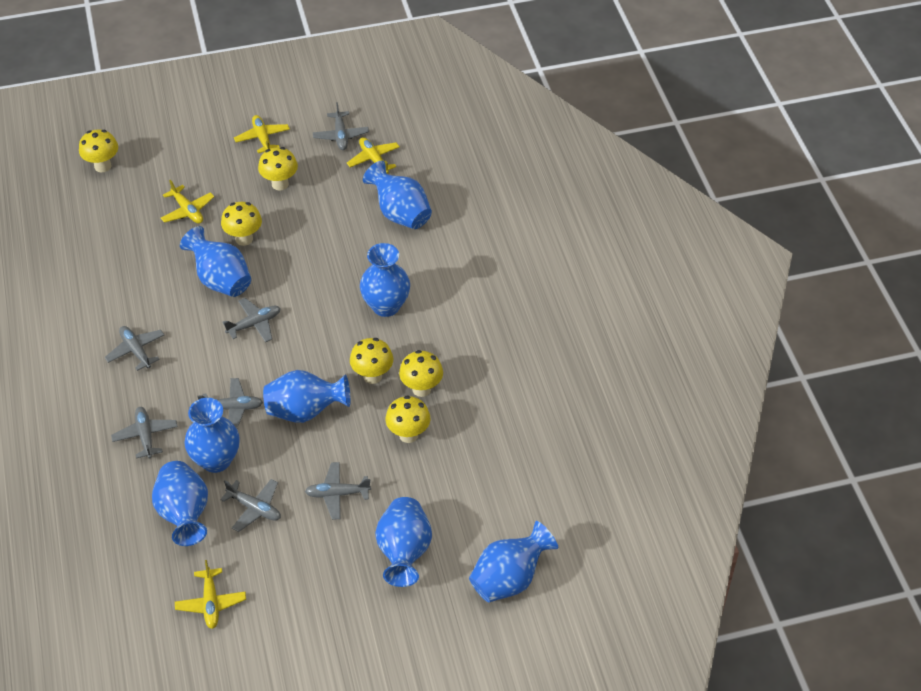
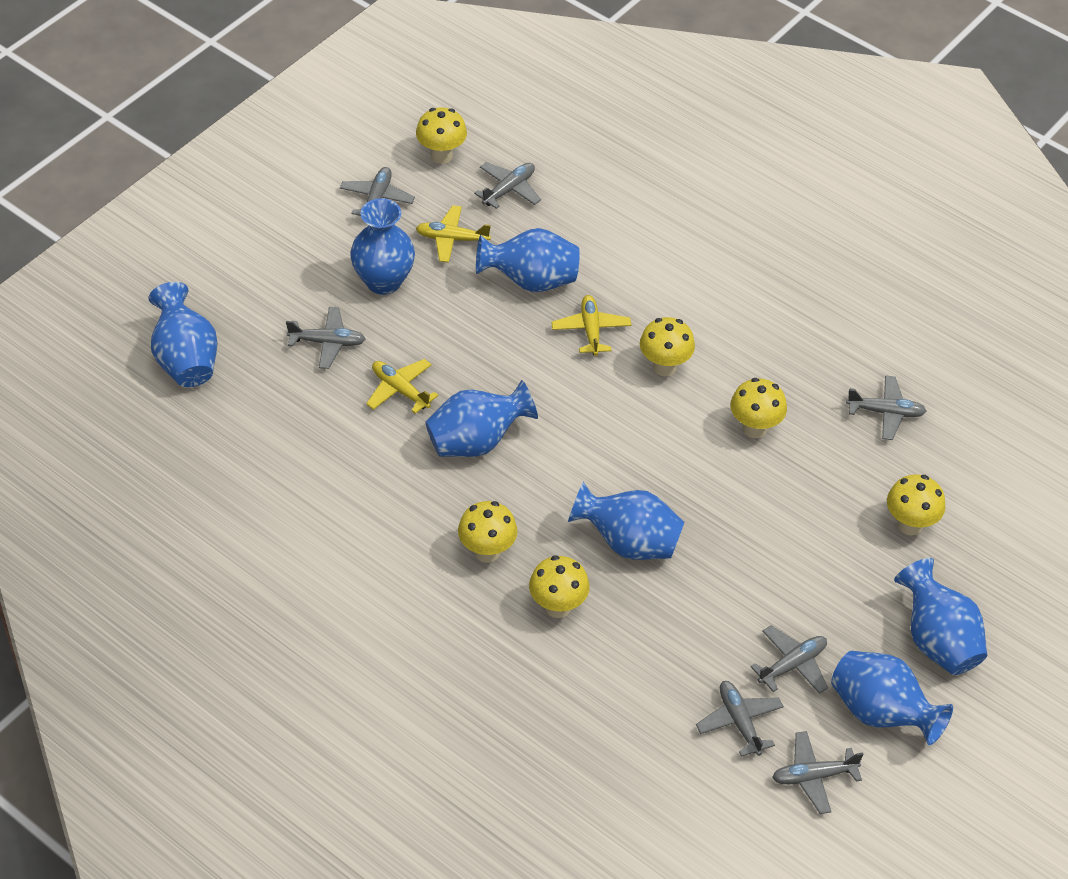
blue vase: [152,461,208,546] [180,226,251,297] [184,398,240,473] [263,370,351,423] [360,243,410,317] [363,161,432,229] [375,497,432,587] [469,521,558,603] = 8 -> [148,282,217,387] [350,198,415,295] [425,380,538,457] [476,228,580,292] [568,482,684,560] [831,651,953,745] [894,558,987,675] = 7
yellow plane: [161,180,214,224] [175,560,246,629] [234,115,290,153] [347,137,400,174] = 4 -> [366,359,439,414] [416,205,491,263] [551,295,631,356] = 3

